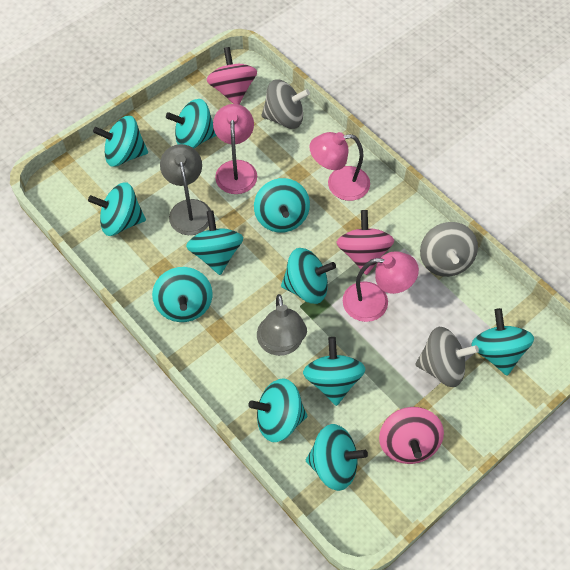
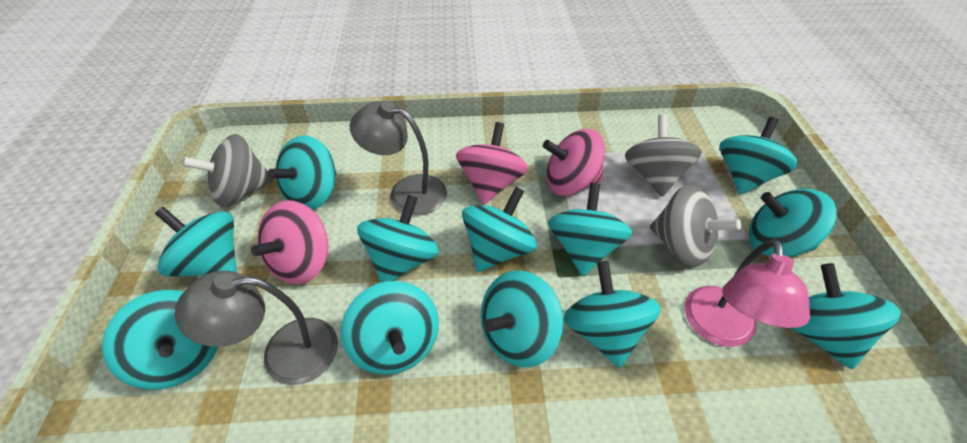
pink lamp: [213,104,257,194] [309,132,370,201] [343,251,419,322] = 3 -> [685,239,810,347] = 1
turquoise spinning top: [88,182,146,236] [93,116,148,167] [152,267,213,322] [166,99,217,148] [186,210,244,275] [248,379,307,442] [254,178,310,233] [281,248,336,304] [303,337,366,406] [306,424,368,491] [471,308,534,376] = 11 -> [102,290,218,389] [155,207,237,277] [268,135,337,210] [341,281,439,375] [357,195,439,283] [462,187,537,272] [481,270,563,367] [548,183,632,276] [564,261,661,368] [720,117,798,194] [749,189,837,257] [791,263,901,369] = 12

